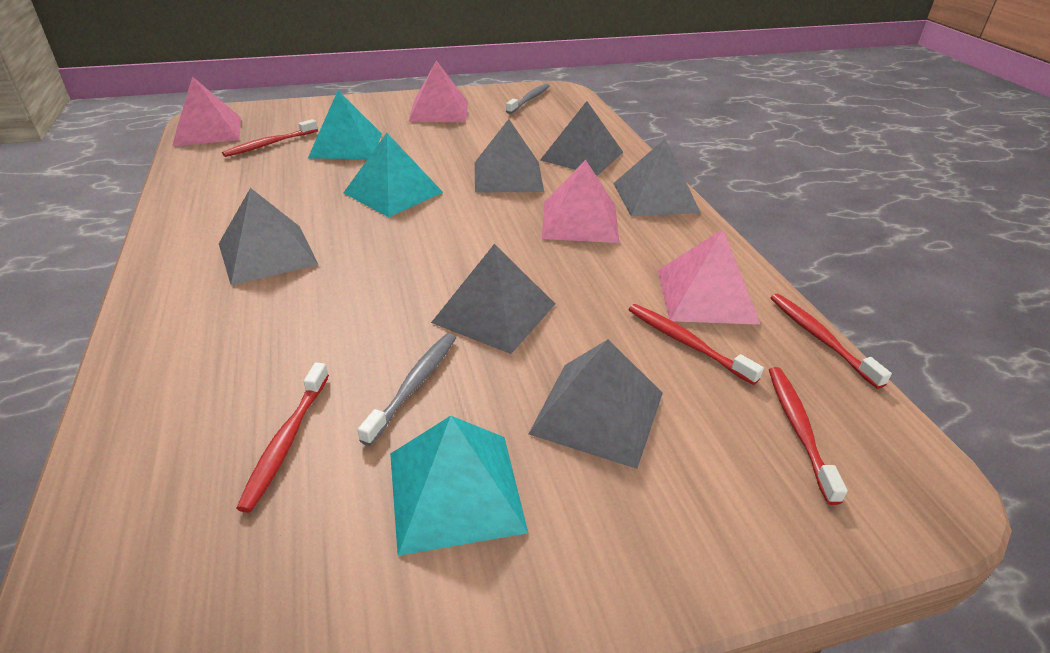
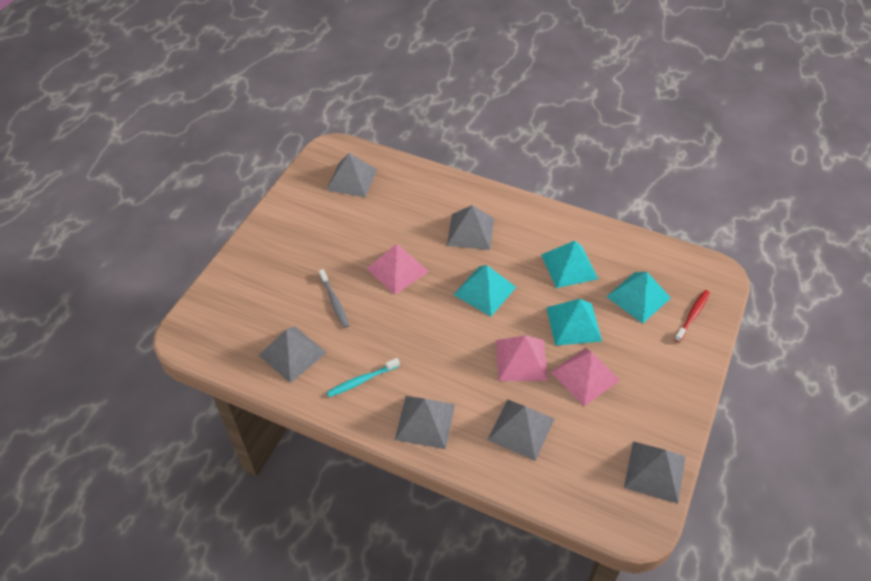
grey toothbrush: [358,333,456,446] [506,84,549,114] = 2 -> [319,269,349,328] = 1
pink pyramid: [172,76,241,146] [408,60,468,122] [542,160,619,243] [658,229,761,325] = 4 -> [366,244,429,295] [496,335,548,381] [550,348,620,406] = 3
red toothbrush: [222,119,318,157] [236,362,329,513] [628,304,764,385] [769,367,848,505] [770,294,892,389] = 5 -> [674,290,710,342] = 1
turquoise pyramid: [308,91,382,159] [343,133,443,217] [390,416,528,556] = 3 -> [453,265,516,316] [541,241,598,288] [546,299,602,346] [606,272,671,324] = 4
turquoise toothbrush: none = 0 -> [326,358,400,397] = 1

